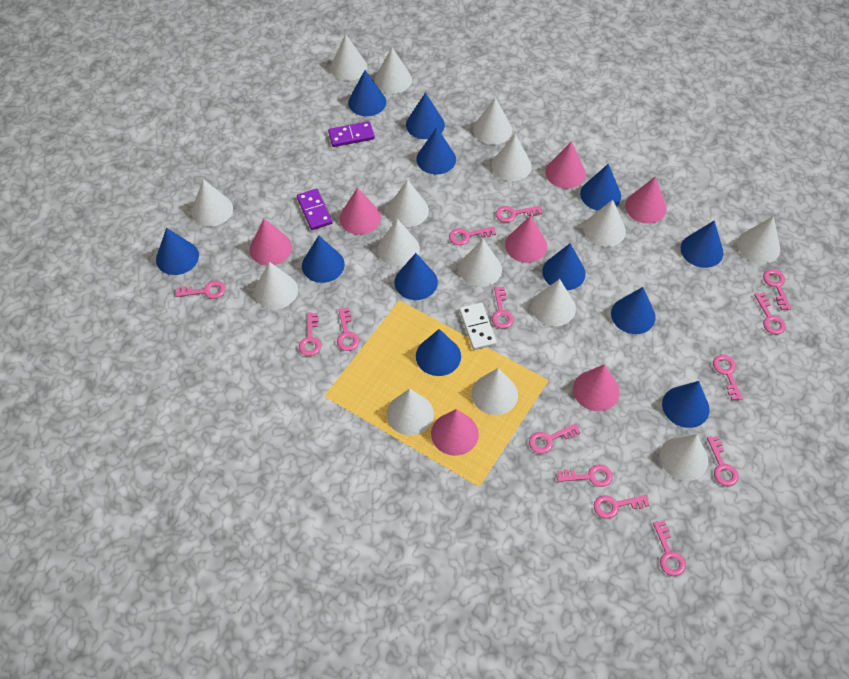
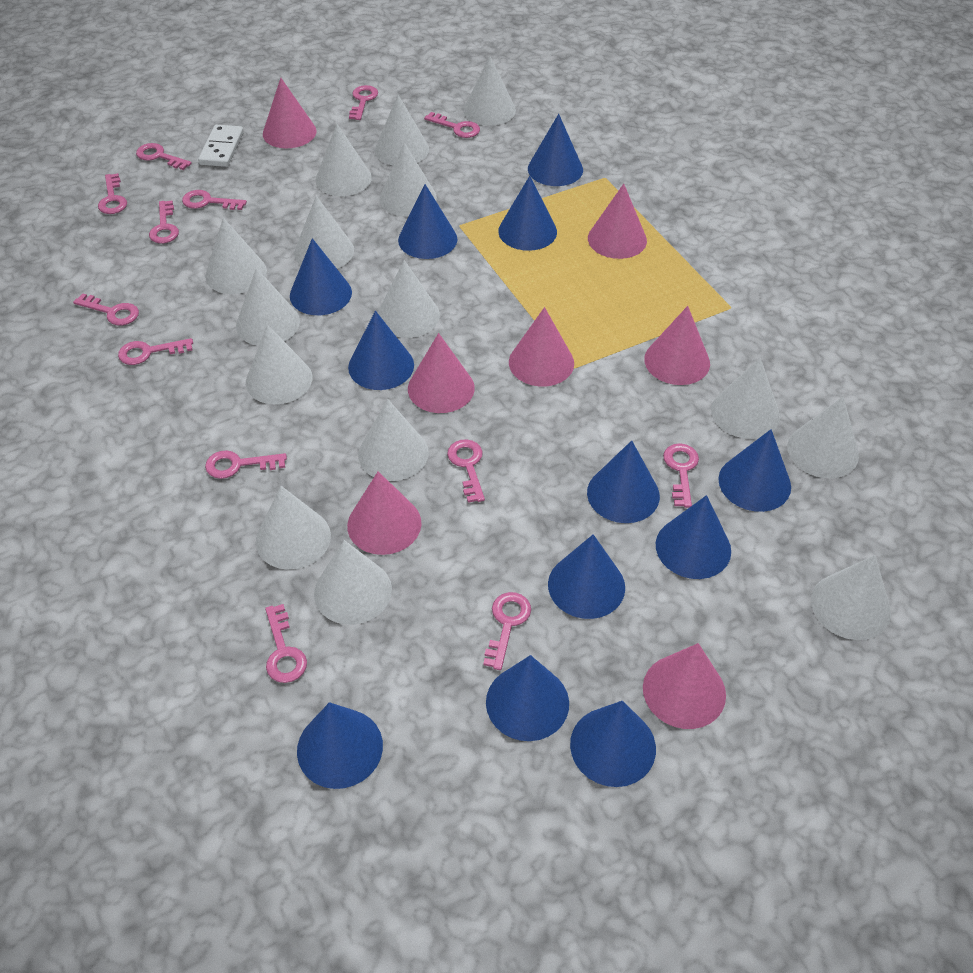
pink key: [176,280,226,299] [299,312,321,356] [337,308,359,351] [449,226,496,245] [492,287,514,329] [495,206,542,223] [529,423,581,454] [557,464,613,487] [594,495,650,519] [653,521,686,576] [707,436,739,486] [713,355,743,400] [754,292,786,335] [763,269,792,310] = 14 -> [73,293,139,325] [98,173,127,214] [118,338,193,365] [136,143,192,170] [149,201,179,243] [182,190,247,210] [205,450,287,479] [265,604,307,683] [349,85,378,120] [424,112,480,138] [447,439,485,503] [483,592,531,670] [663,443,699,508] = 13
purple domino: [297,189,333,230] [328,121,375,147] = 2 -> none = 0

